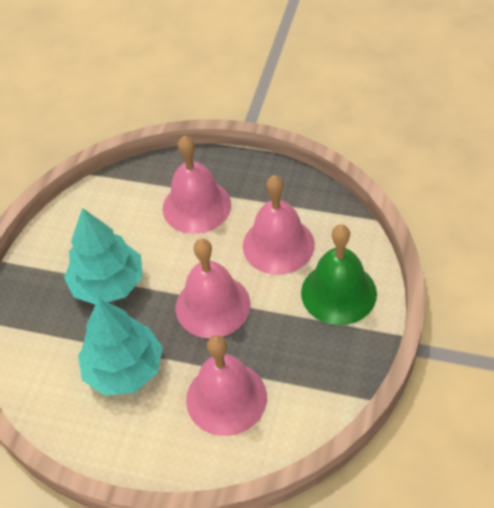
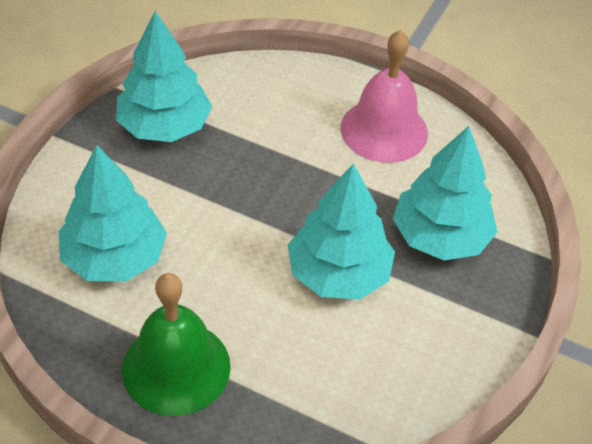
pink bell: [163,135,231,234] [176,238,250,338] [186,335,267,436] [243,175,315,275] = 4 -> [341,30,428,163] = 1
turquoise tree: [64,208,143,304] [78,298,163,396] = 2 -> [59,145,167,282] [116,11,212,142] [288,163,395,299] [393,126,497,260] = 4

